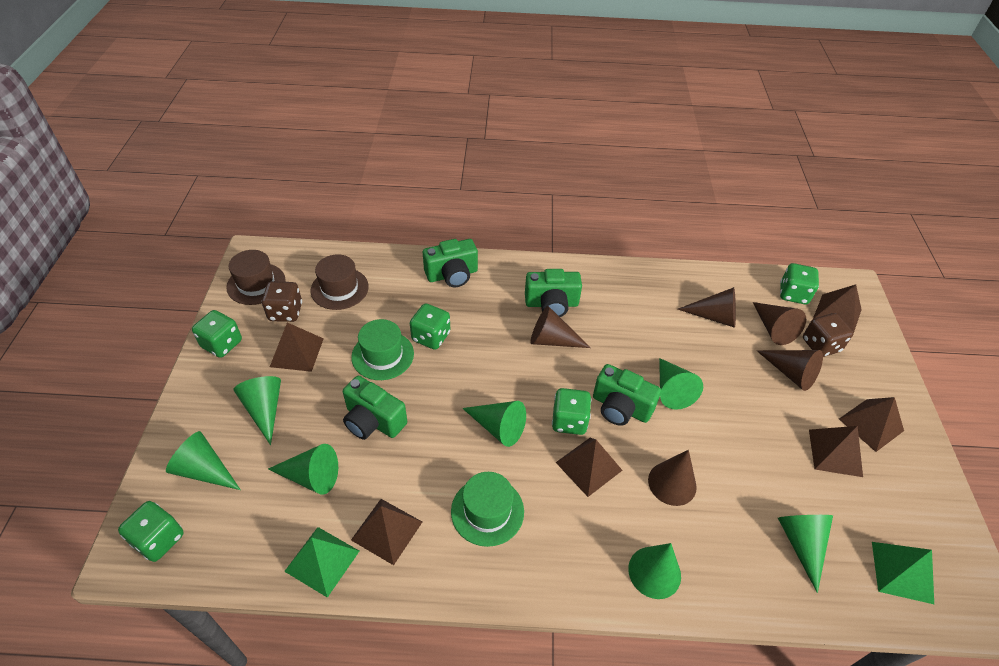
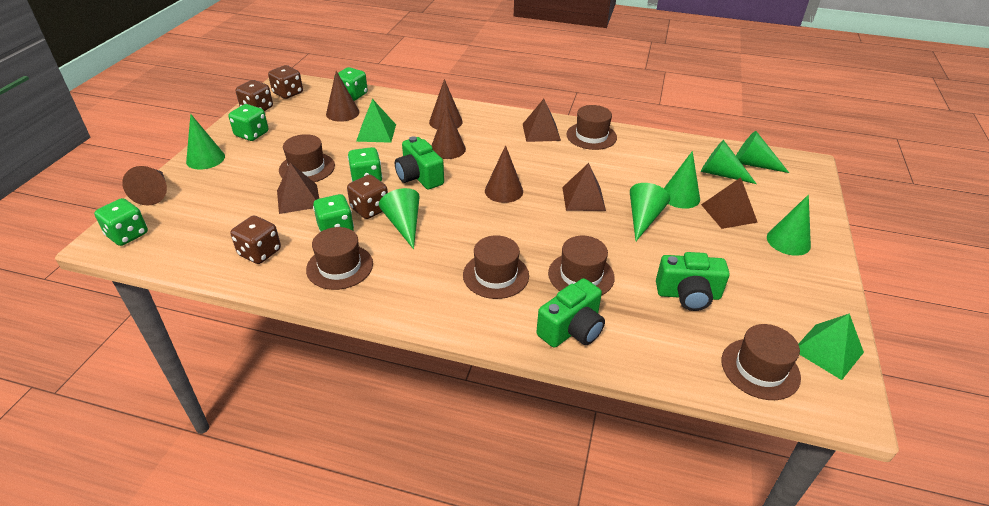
brown dice: [262,282,302,322] [803,313,853,357] = 2 -> [231,215,281,264] [235,80,273,111] [268,65,303,99] [347,175,388,219] = 4
brown hat: [226,250,286,305] [311,254,369,310] = 2 -> [279,134,335,182] [306,227,373,290] [463,235,529,299] [548,236,615,296] [566,105,617,150] [721,324,801,400] = 6
brown pyramid: [270,322,324,372] [351,499,422,565] [556,438,623,497] [809,426,863,477] [813,284,862,334] [839,397,904,452] = 6 -> [277,163,319,214] [523,99,561,142] [562,163,606,211] [701,177,758,229] = 4
green camera: [343,376,407,440] [423,239,478,287] [525,269,582,317] [593,364,661,426] = 4 -> [395,136,444,189] [536,278,605,348] [656,252,730,311] = 3
green hat: [351,319,414,380] [451,472,524,547] = 2 -> none = 0

